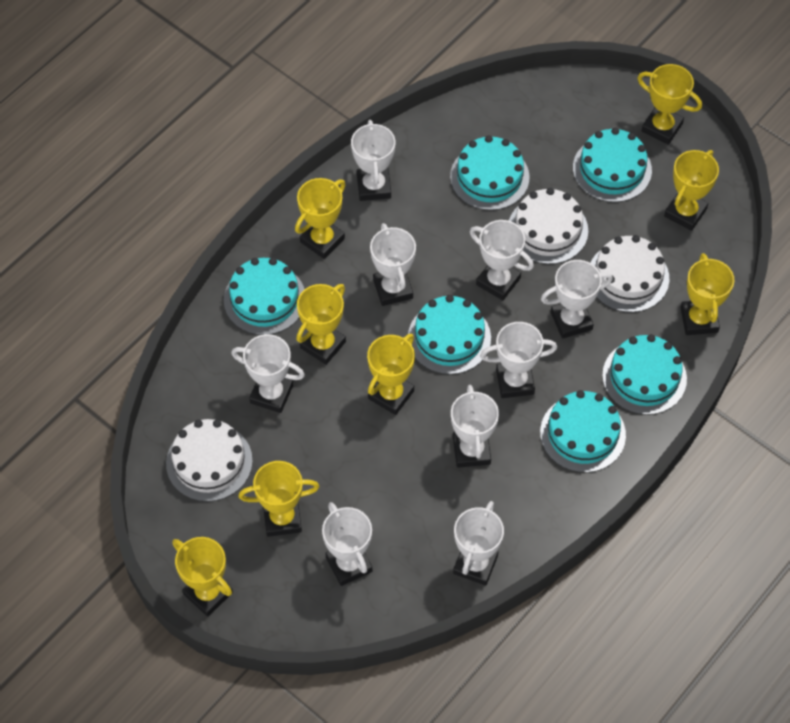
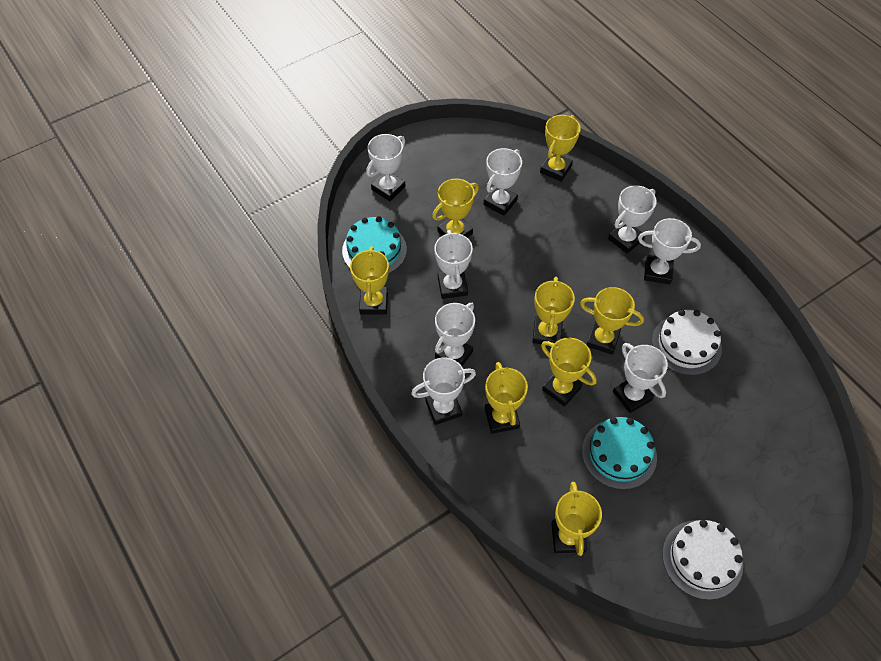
turquoise cake: [224,258,305,335] [408,295,491,375] [450,135,530,210] [540,390,626,473] [573,128,652,202] [602,334,687,415] = 6 -> [342,216,407,274] [582,417,657,490] = 2
white cake: [166,419,253,502] [509,188,588,264] [590,235,669,312] = 3 -> [652,310,722,375] [662,520,743,600] = 2
white trophy: [231,334,305,413] [322,502,372,586] [351,120,395,201] [370,223,416,306] [451,385,499,468] [453,501,504,585] [470,220,534,300] [480,322,557,398] [541,260,613,339] = 9 -> [366,134,406,201] [411,357,476,425] [434,230,473,299] [435,303,475,366] [484,148,522,216] [608,185,657,254] [613,343,668,413] [638,218,701,284] = 8

